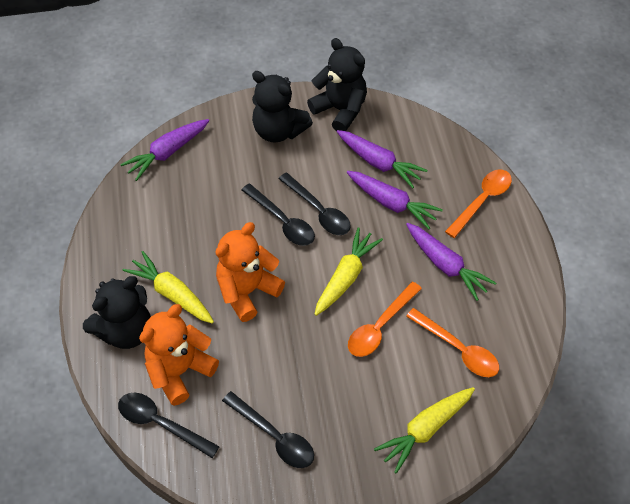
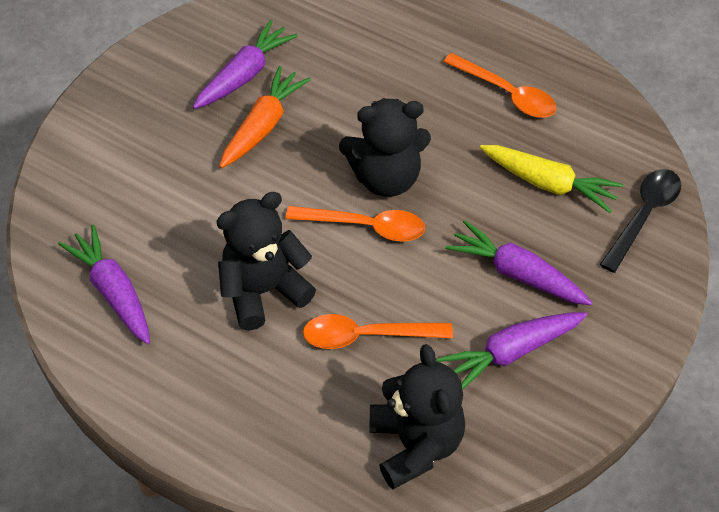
black spoon: [118,393,220,458] [222,391,314,468] [242,184,315,246] [278,173,351,235] = 4 -> [600,169,681,273] = 1
orange carrot: none = 0 -> [219,66,311,168] = 1
orange teddy bear: [139,304,219,406] [215,222,285,322] = 2 -> none = 0
yellow carrot: [123,251,214,324] [314,227,383,316] [374,387,475,474] = 3 -> [480,145,623,213] = 1

